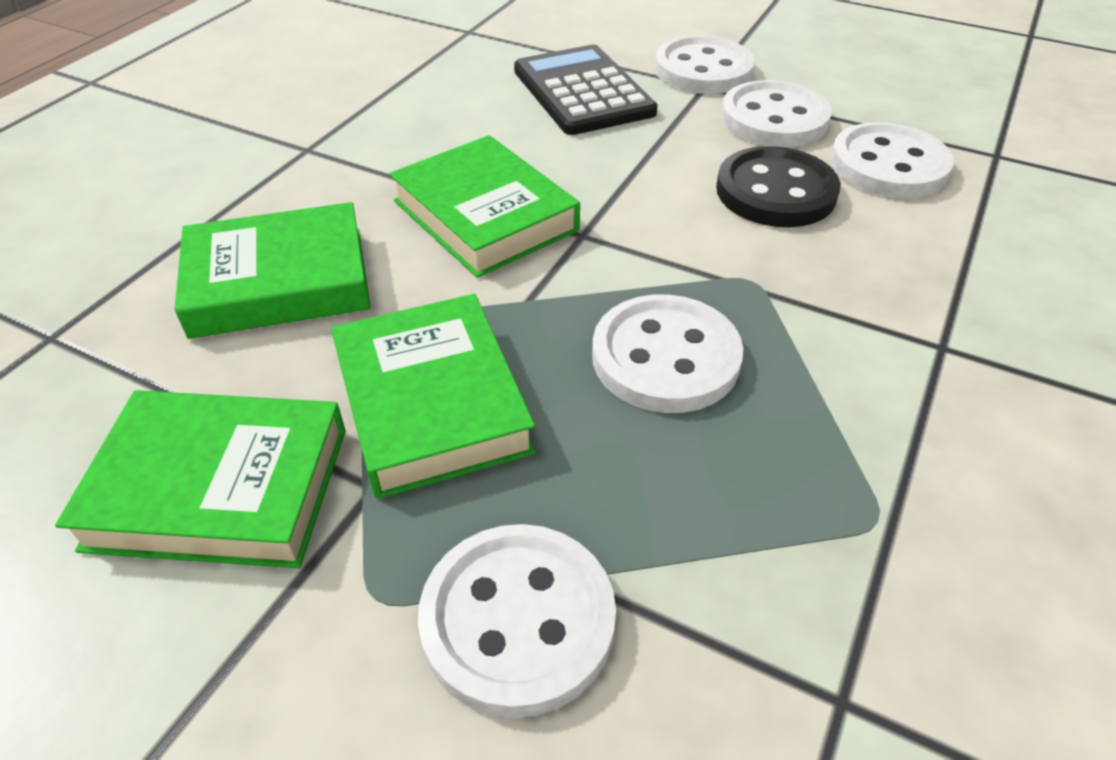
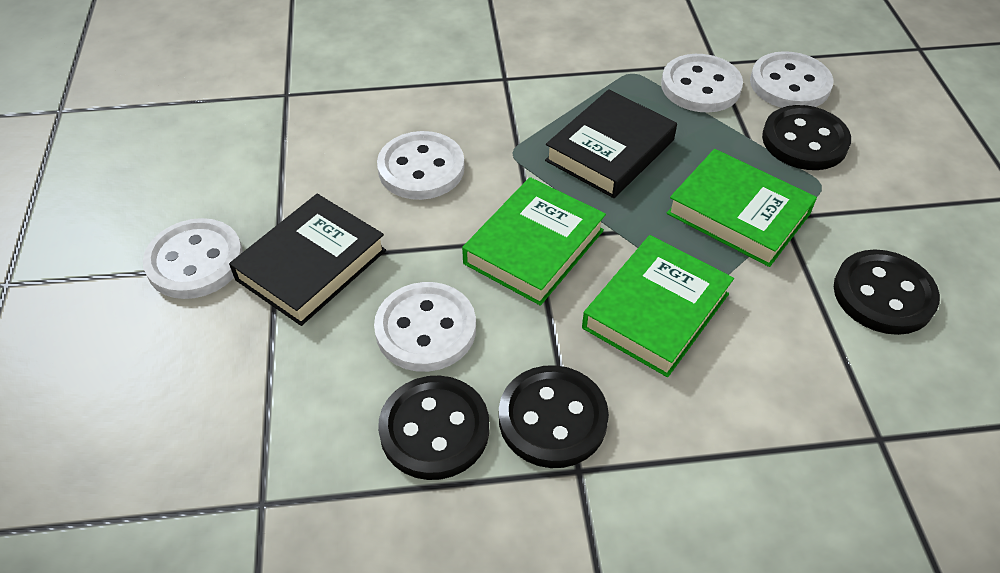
black book: none = 0 -> [229,194,386,326] [545,89,677,198] = 2
black button: [716,146,841,227] = 1 -> [378,376,489,480] [499,365,609,468] [762,105,851,170] [834,249,940,335] = 4
black calculator: [514,45,658,135] = 1 -> none = 0
green book: [55,390,346,568] [174,202,371,339] [332,294,536,499] [389,135,580,278] = 4 -> [462,177,606,306] [582,235,734,377] [667,149,817,267] = 3

